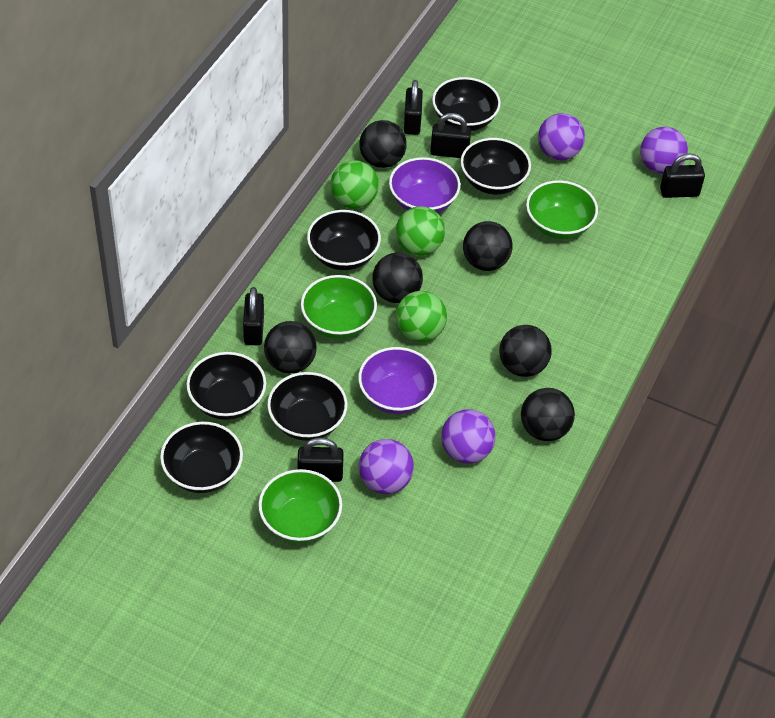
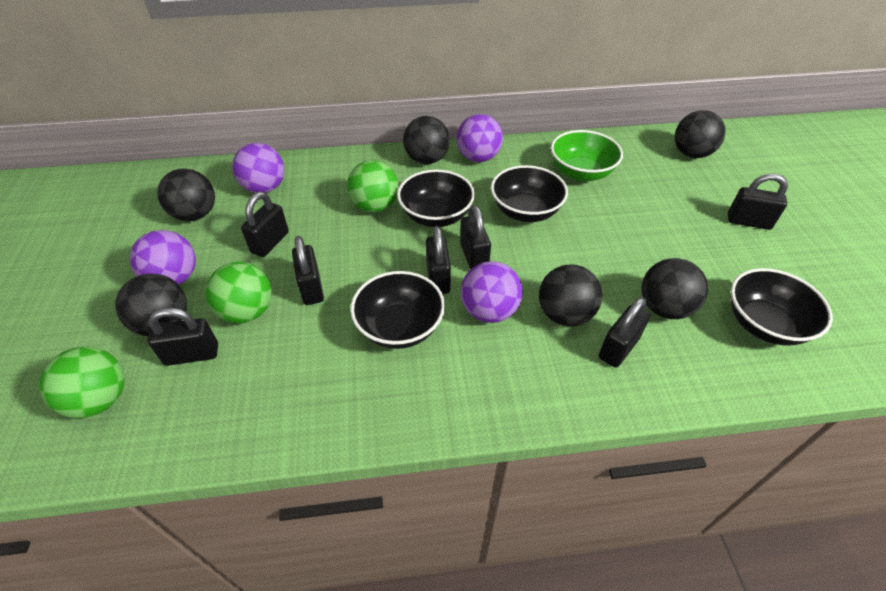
black bowl: [160,422,243,493] [187,352,266,420] [267,372,347,441] [307,210,381,270] [432,77,501,131] [461,138,531,195] = 6 -> [351,271,445,349] [397,170,475,227] [491,165,568,222] [731,268,833,346] = 4
black padlock: [243,287,264,345] [298,438,344,482] [404,80,423,135] [430,113,471,158] [660,153,705,198] = 5 -> [148,308,218,366] [241,192,289,257] [292,236,324,305] [426,226,451,294] [460,205,491,270] [599,297,651,368] [728,174,788,230] = 7
green bowl: [258,469,342,543] [301,275,377,339] [526,180,598,239] = 3 -> [551,130,623,181] = 1
purple bowl: [358,347,437,414] [389,157,461,213] = 2 -> none = 0

